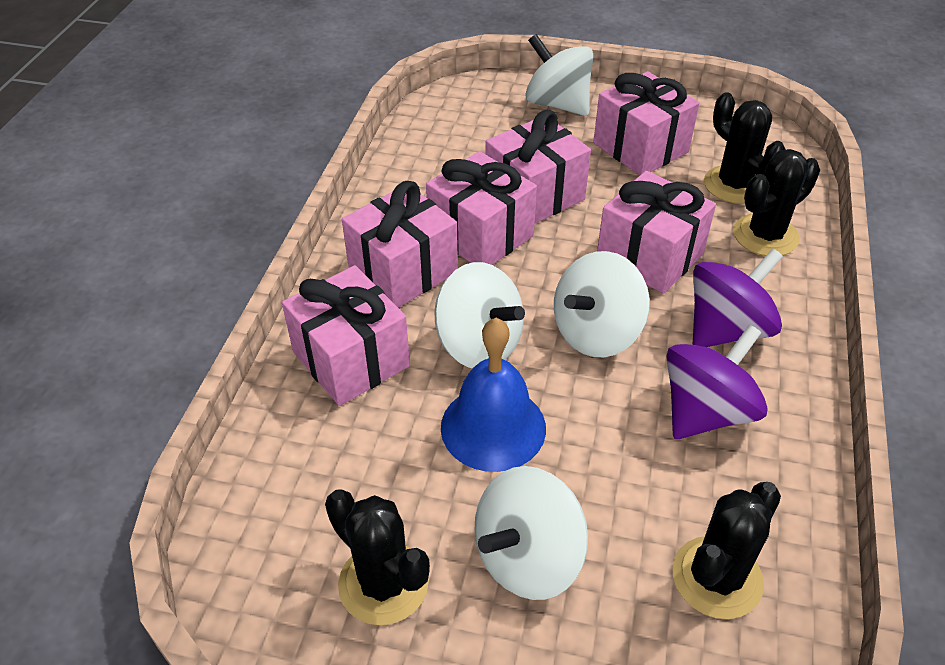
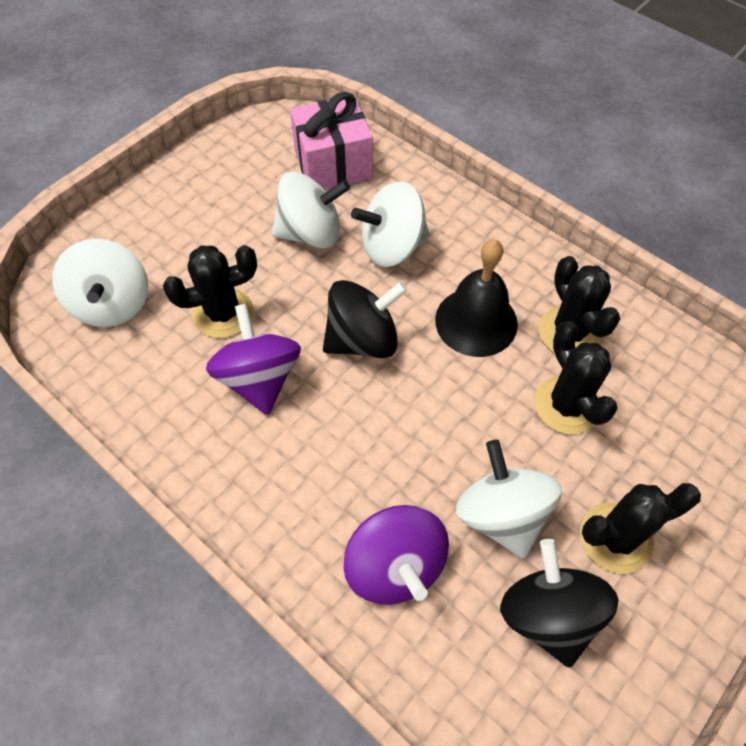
black bell: none = 0 -> [435,239,518,357] = 1
black spinning top: none = 0 -> [323,280,407,358] [500,539,619,667] = 2
blue bell: [441,318,546,472] = 1 -> none = 0
pink gift: [282,265,410,406] [342,181,458,308] [426,151,537,265] [485,110,591,224] [593,71,699,175] [597,171,716,294] = 6 -> [290,92,373,190] = 1

